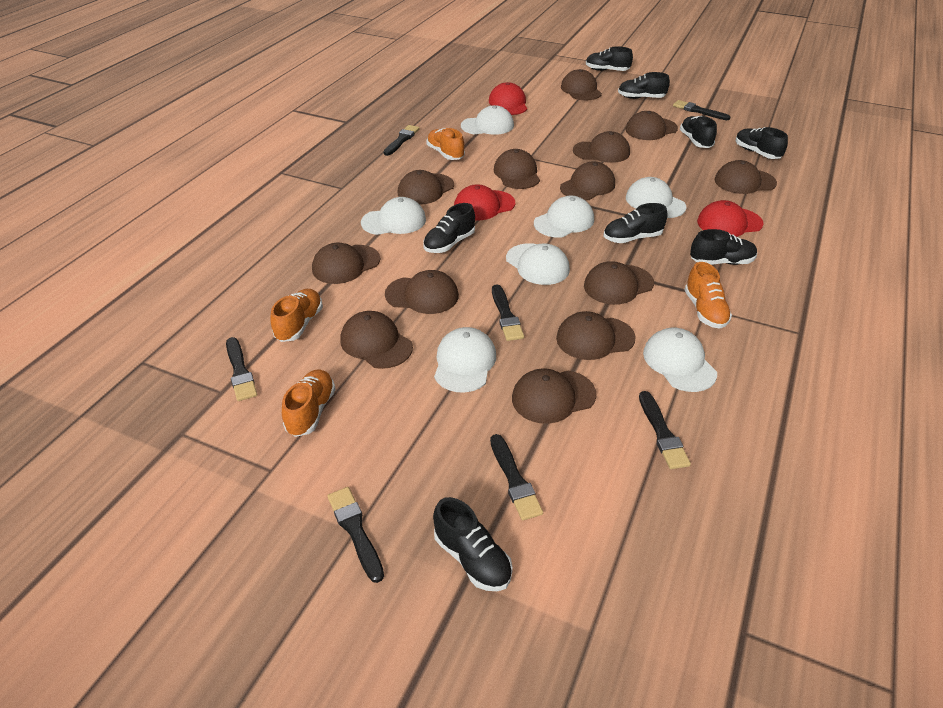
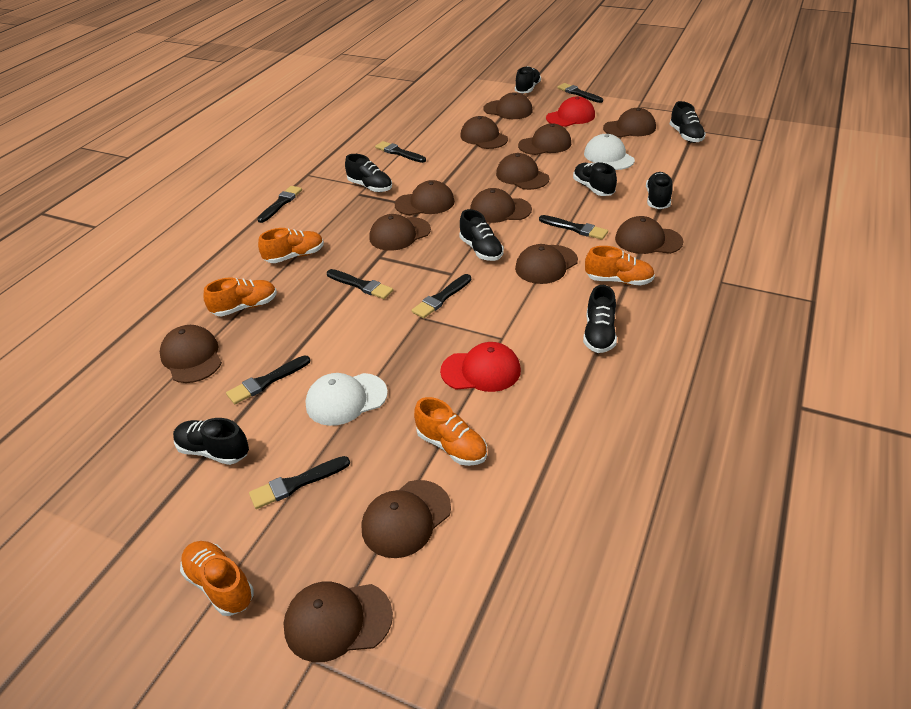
black brush: [226,337,257,401] [327,487,384,583] [384,125,420,156] [490,434,543,520] [492,284,524,341] [639,391,691,469] [673,100,731,120] = 7 -> [226,355,310,404] [249,456,350,509] [257,186,302,223] [327,269,393,299] [375,141,426,163] [411,274,471,319] [539,215,608,240] [557,83,603,103] = 8
orange shoe: [270,289,323,342] [282,369,336,437] [427,128,465,160] [685,262,732,329] = 4 -> [180,541,254,616] [204,278,277,316] [258,228,324,263] [414,397,487,466] [585,246,655,286] = 5
red cap: [454,184,515,220] [489,82,527,115] [697,200,763,237] = 3 -> [440,342,521,392] [546,97,595,127] = 2
white cap: [361,197,426,235] [434,327,496,392] [461,105,514,135] [506,243,570,285] [534,196,594,238] [626,177,686,218] [643,328,717,392] = 7 -> [306,373,388,426] [584,134,635,170] = 2

